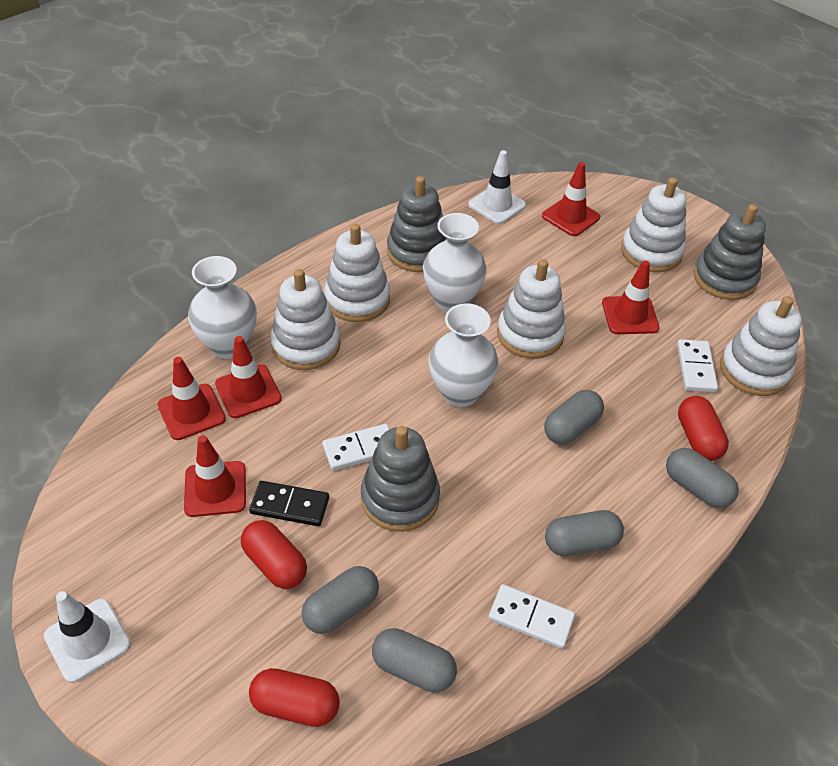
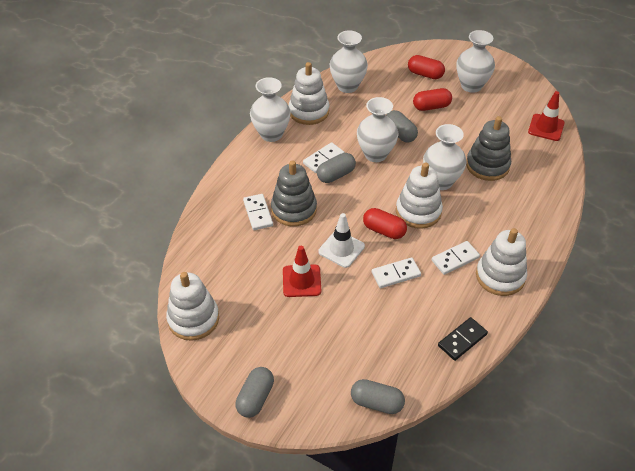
grey capsule: [302,566,379,634] [372,628,457,693] [544,390,604,445] [545,510,624,556] [666,448,739,508] = 5 -> [236,367,274,418] [317,153,356,183] [351,379,405,414] [386,110,418,143] = 4
grey stacking toy: [361,426,440,532] [387,176,447,272] [694,204,766,300] = 3 -> [271,160,317,226] [466,116,511,181] = 2
red traffic cone: [157,357,226,440] [184,435,246,517] [215,336,282,418] [542,162,600,236] [602,260,660,334] = 5 -> [283,246,321,297] [528,91,564,141] = 2
white domino: [322,424,390,471] [488,584,575,649] [677,339,718,392] = 3 -> [243,194,273,230] [303,142,345,173] [372,257,421,288] [432,241,480,275] = 4
white stacking toy: [270,269,340,370] [324,223,390,322] [497,259,566,359] [621,177,686,272] [720,296,802,396] = 5 -> [166,272,219,341] [289,62,329,125] [396,162,443,229] [476,228,527,296] = 4
white traffic cone: [44,591,131,683] [468,150,526,224] = 2 -> [318,213,365,268] = 1
white vase: [188,256,257,359] [423,213,487,312] [429,303,499,407] = 3 -> [250,77,291,142] [329,30,368,93] [357,97,398,162] [423,124,467,190] [456,30,495,93] = 5

